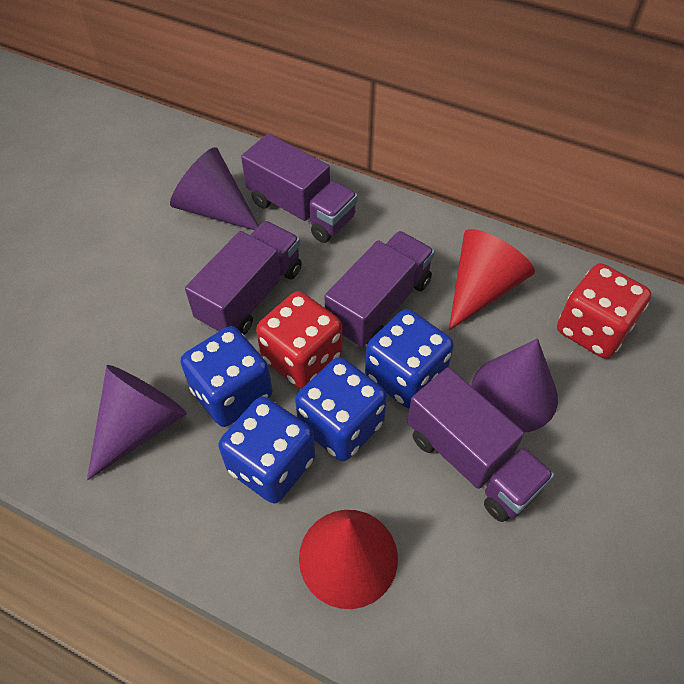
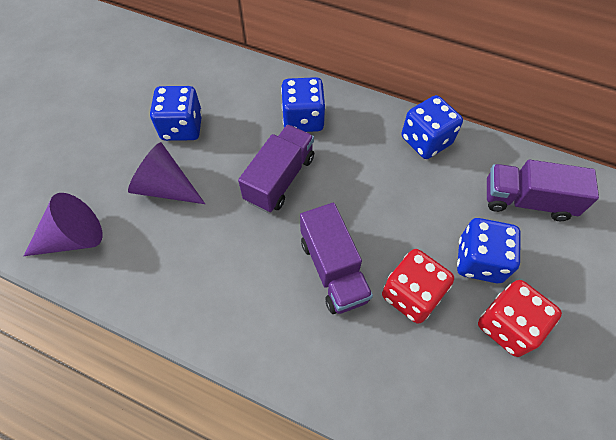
purple cone: [87,365,187,480] [170,147,259,230] [471,339,558,432] = 3 -> [24,193,103,256] [128,142,205,204] = 2
purple truck: [185,221,302,335] [241,133,358,243] [325,231,435,348] [407,367,554,522] = 4 -> [238,125,314,213] [300,202,373,314] [487,160,599,221] = 3
red cone: [299,510,398,609] [449,229,535,330] = 2 -> none = 0

